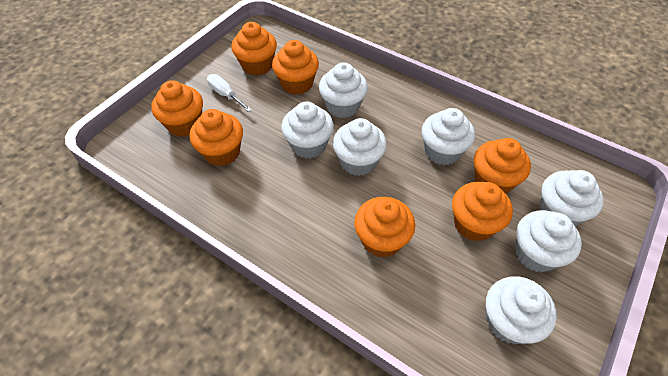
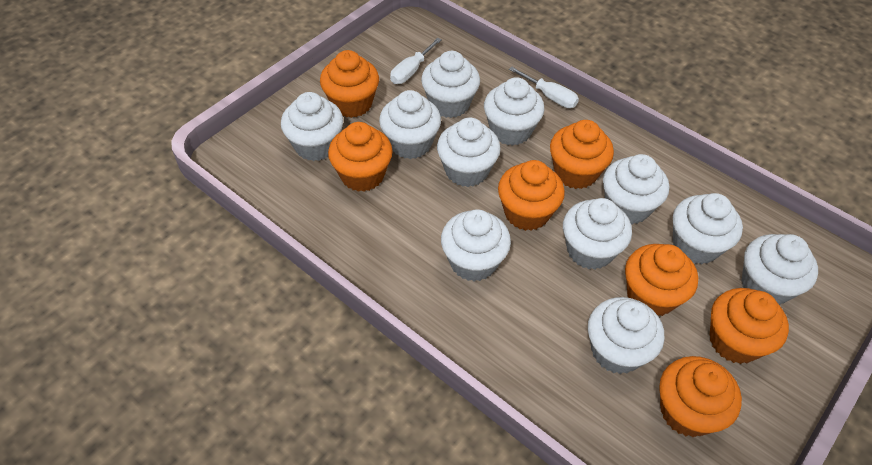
white cupcake: [281,101,334,159] [319,62,368,118] [333,118,387,176] [422,108,475,165] [486,276,557,344] [515,210,582,272] [540,170,604,226] = 7 -> [281,92,343,161] [379,90,441,159] [421,51,480,118] [437,118,501,187] [441,209,511,281] [484,77,545,146] [563,198,632,270] [588,297,664,374] [603,154,669,224] [673,193,743,264] [742,234,818,305] = 11
white screwdriver: [207,74,252,112] = 1 -> [390,38,442,84] [509,67,579,108] = 2

